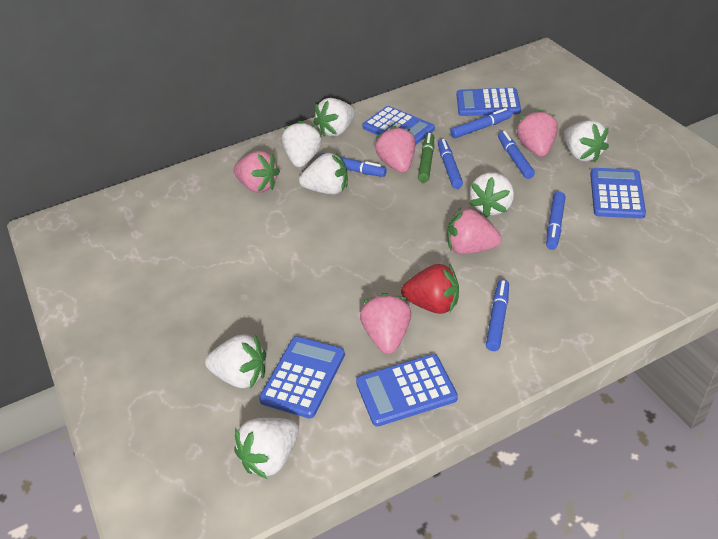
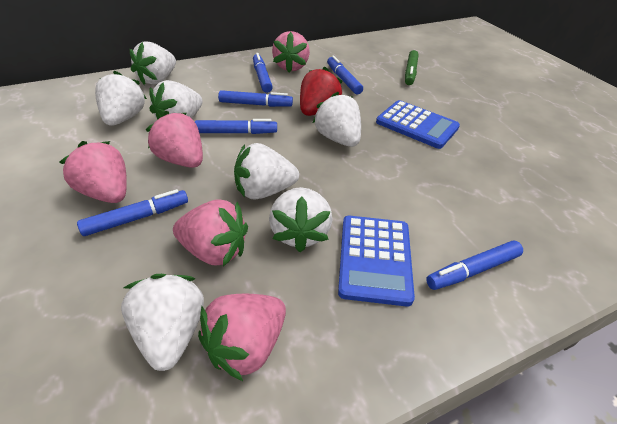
blue calculator: [259,337,345,418] [356,354,458,427] [362,106,435,145] [457,88,521,116] [590,168,646,218] = 5 -> [338,216,415,307] [376,100,460,149] = 2

